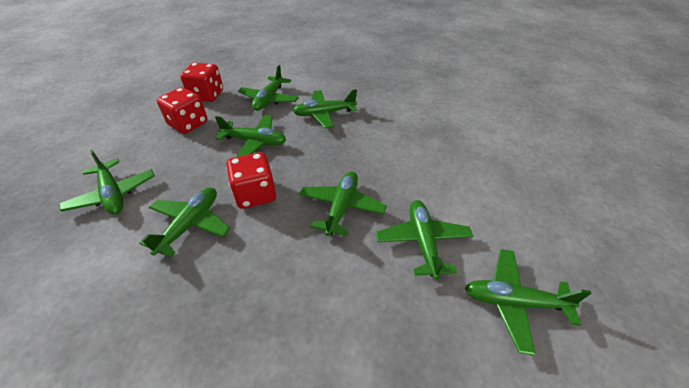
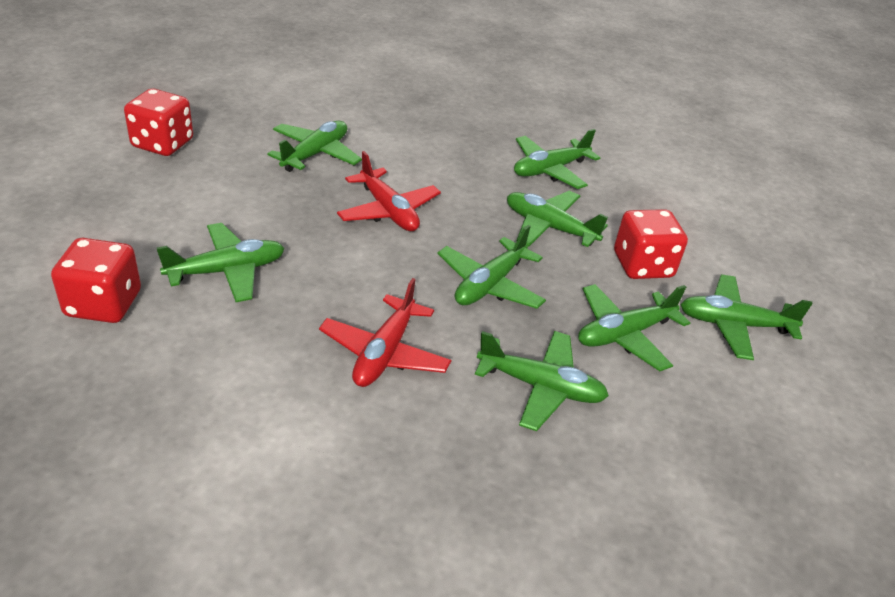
red plane: none = 0 -> [319,278,451,387] [337,151,441,231] = 2

